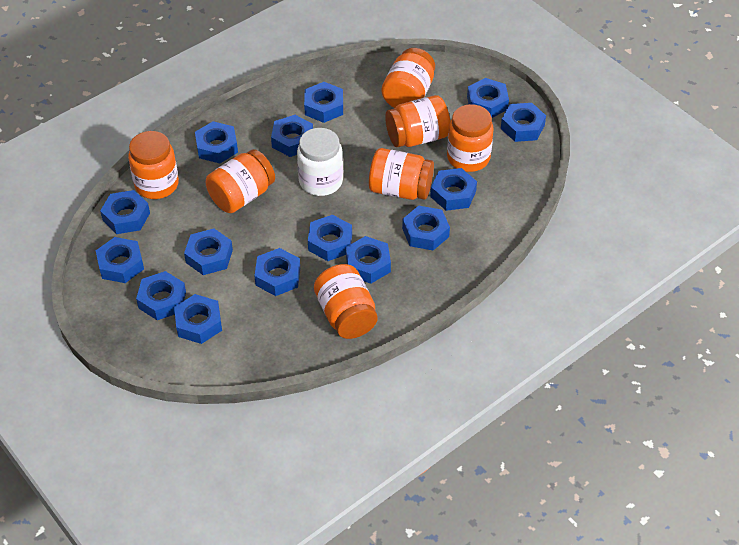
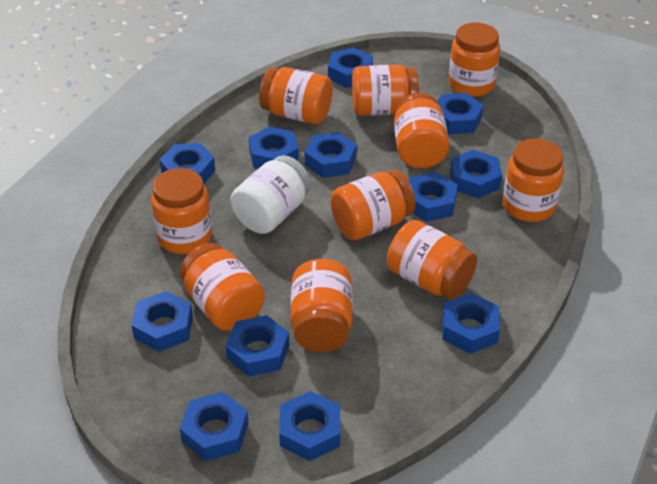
blue nut: [96,237,144,283] [100,190,150,234] [136,271,186,320] [174,294,222,344] [184,228,233,275] [195,121,238,163] [254,248,300,296] [271,115,313,157] [304,82,343,123] [308,215,352,261] [346,236,391,284] [402,206,450,250] [430,168,477,211] [467,78,509,118] [501,103,546,142] = 15 -> [131,291,193,352] [160,143,215,184] [180,392,248,461] [226,315,289,377] [248,127,299,168] [279,391,340,461] [305,132,357,178] [328,48,373,88] [409,172,458,222] [437,93,484,134] [443,293,500,354] [450,150,502,198] = 12
orange jar: [128,131,179,199] [206,149,275,213] [314,264,378,339] [369,148,434,200] [382,48,435,108] [385,95,450,147] [447,104,493,172] = 7 -> [151,168,212,254] [180,243,265,331] [259,67,333,124] [291,259,353,352] [331,170,416,240] [352,65,419,116] [387,220,477,300] [394,93,449,168] [449,23,500,97] [503,138,564,222] = 10

